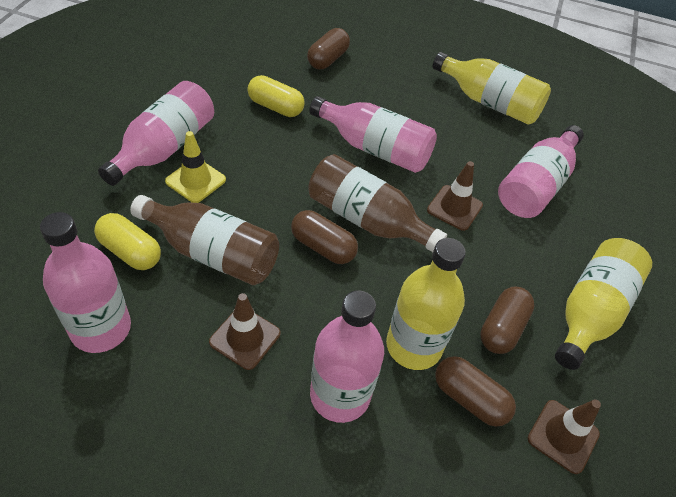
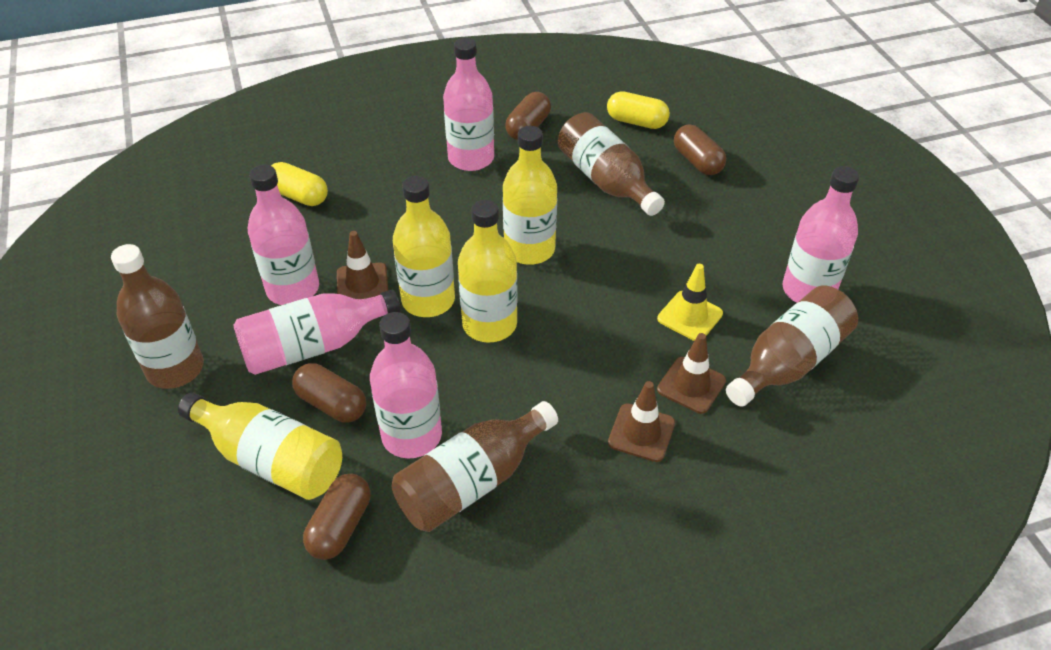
brown bottle: [130,195,279,285] [308,154,447,252] = 2 -> [111,244,204,389] [392,401,558,532] [558,112,665,216] [726,286,858,407] = 4
yellow bottle: [386,238,466,370] [433,52,551,125] [555,238,652,370] = 3 -> [178,393,342,500] [393,176,455,317] [458,200,518,343] [503,126,557,265] = 4

